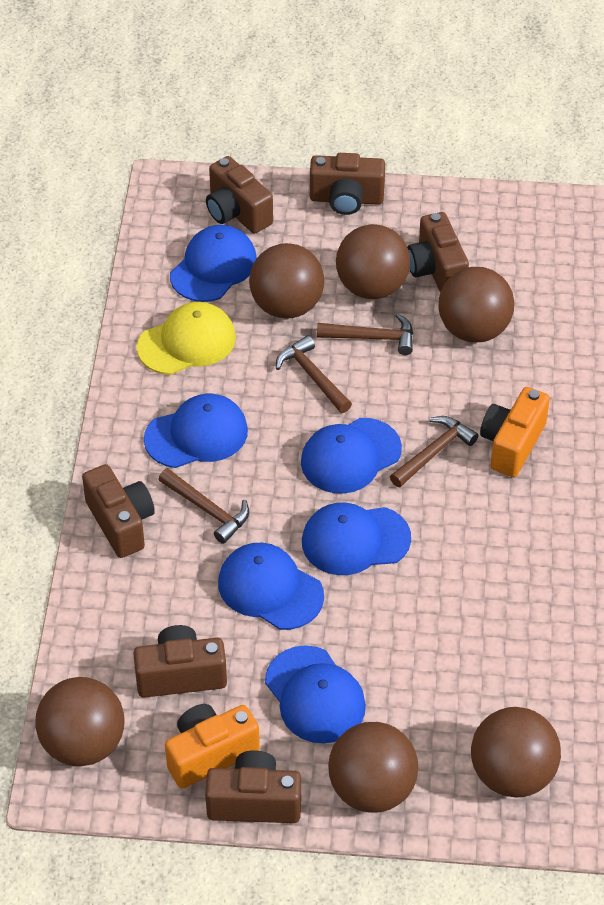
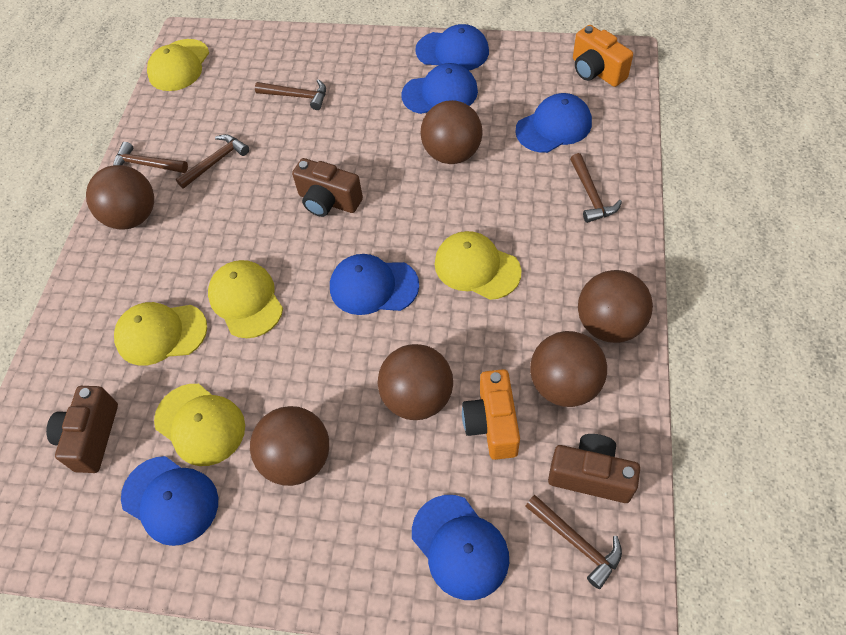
brown camera: [82,464,155,558] [133,625,227,698] [205,750,301,823] [206,156,273,234] [310,153,385,215] [407,212,469,292] = 6 -> [46,386,118,473] [292,158,363,217] [548,434,640,503] = 3
brown hammer: [158,468,249,544] [276,335,352,413] [317,313,413,355] [390,416,479,487] = 4 -> [113,142,188,173] [176,134,249,189] [255,79,326,110] [525,495,622,589] [570,153,622,223] = 5
yellow cap: [137,302,236,375] = 1 -> [114,302,207,366] [147,39,209,91] [154,384,245,466] [208,260,283,338] [434,231,522,300] = 5

